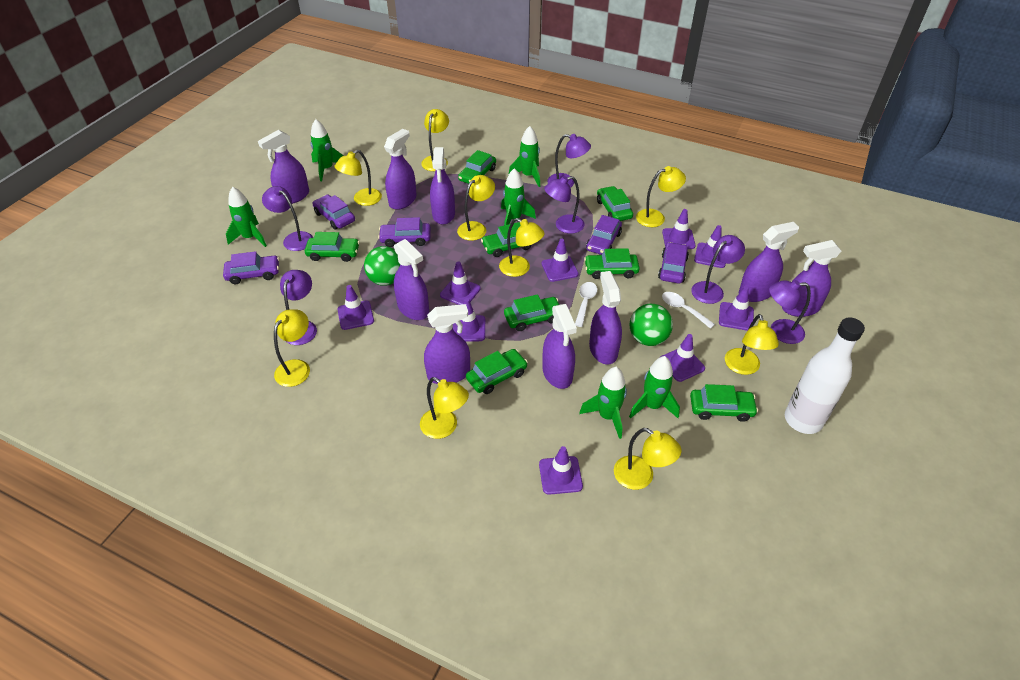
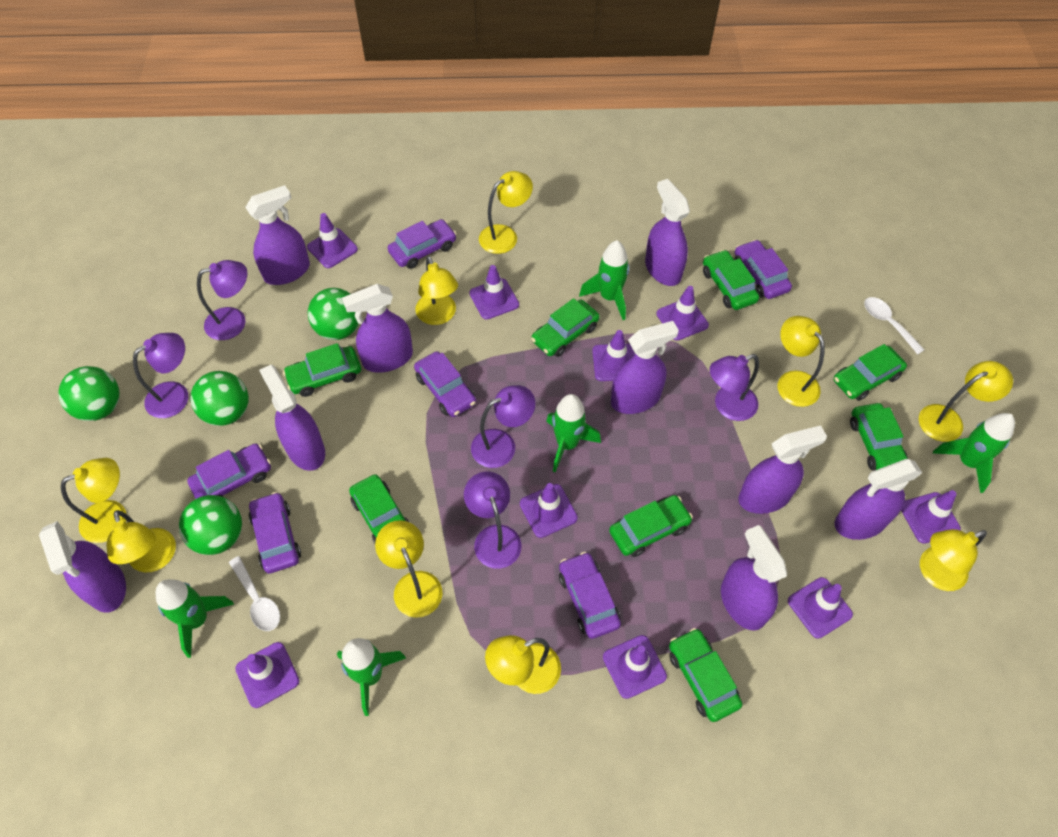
green ball: [364,246,400,286] [630,304,673,346] = 2 -> [58,366,120,421] [179,495,242,555] [190,371,249,426] [308,288,359,340] = 4
green rocket: [226,187,267,247] [310,119,343,181] [501,168,536,225] [508,126,540,187] [579,367,627,439] [629,356,680,418] = 6 -> [156,579,234,658] [337,638,406,716] [546,394,601,473] [579,240,629,320] [933,413,1015,493] = 5
purple car: [223,251,279,284] [312,195,355,229] [378,217,431,247] [586,215,622,255] [658,242,689,284] = 5 -> [187,443,271,499] [249,492,301,574] [388,219,456,269] [414,351,476,417] [559,552,621,639] [735,240,792,299] = 6
purple lamp: [262,186,313,251] [280,270,317,345] [544,176,584,234] [547,134,591,188] [691,235,745,304] [769,280,811,344] = 6 -> [133,333,188,418] [197,260,247,340] [464,472,522,569] [471,385,535,468] [709,354,759,421] = 5
white bottle: [785,317,865,434] = 1 -> none = 0

